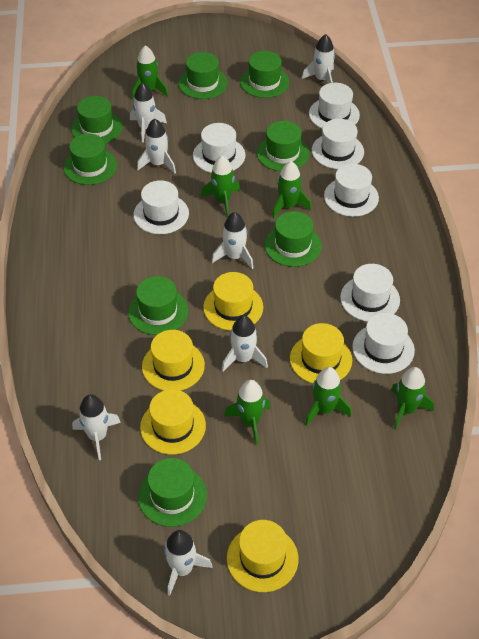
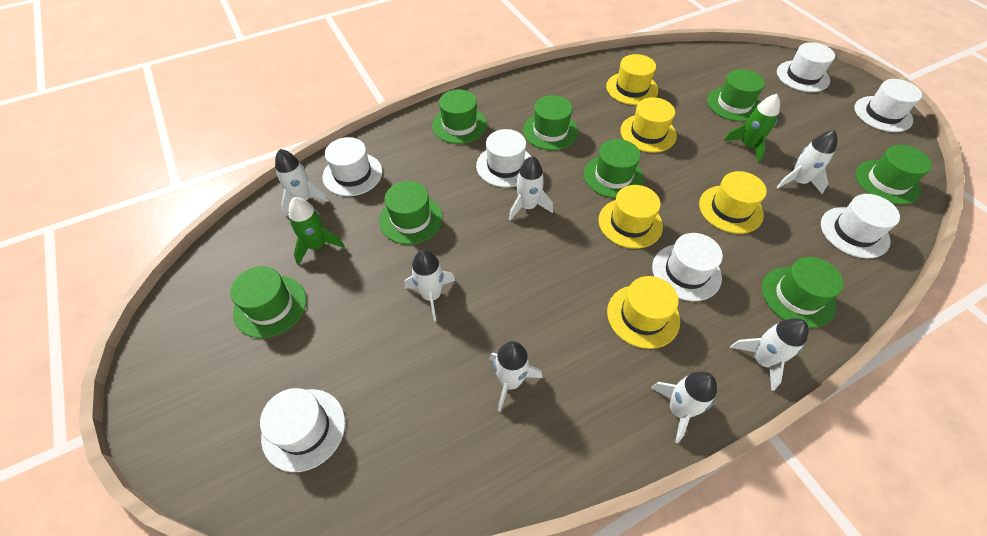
green rocket: [131,45,168,99] [201,155,240,217] [224,380,270,445] [272,161,311,218] [305,367,351,426] [391,367,434,430] = 6 -> [288,197,345,265] [724,94,780,163] = 2

